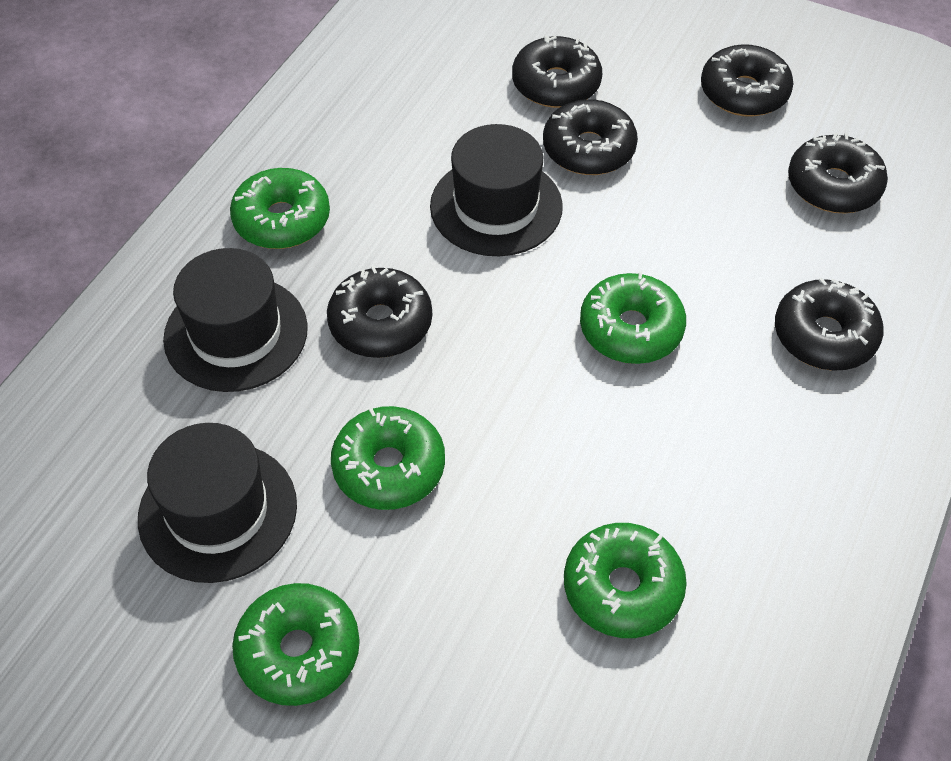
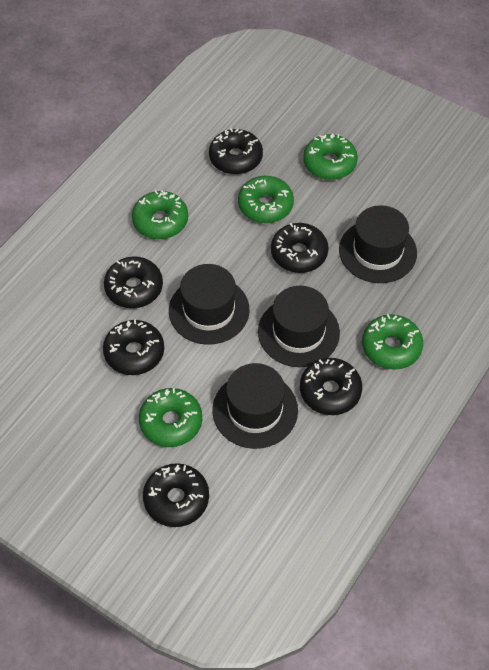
black hat: [138,423,297,583] [163,248,308,392] [430,124,563,256] = 3 -> [169,264,250,345] [212,363,298,449] [258,286,340,367] [339,205,417,283] = 4

